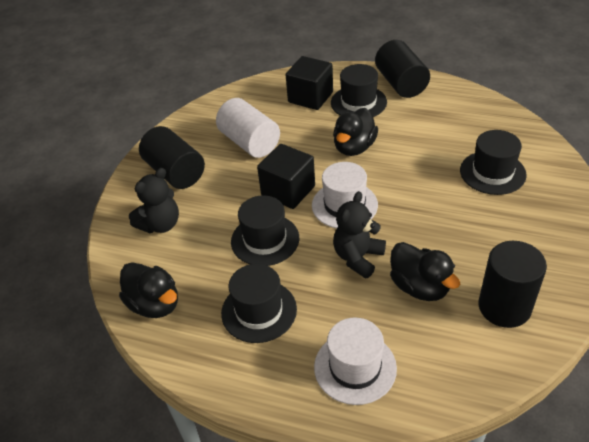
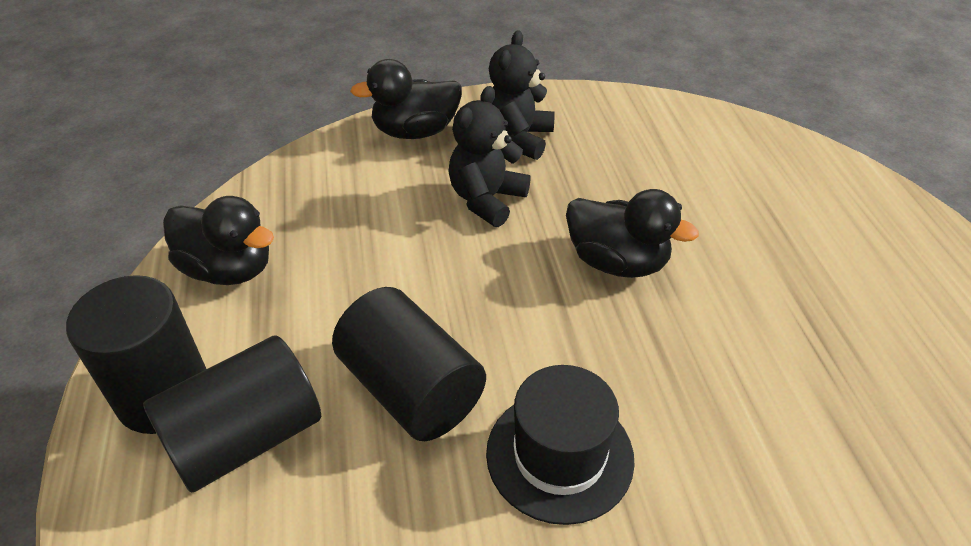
black cube: [257,144,315,209] [286,56,333,110] = 2 -> none = 0
black hat: [221,264,297,343] [231,195,299,266] [331,64,387,117] [460,130,527,195] = 4 -> [486,365,635,525] = 1
white cylinder: [216,98,280,158] = 1 -> none = 0
white hat: [312,162,378,228] [314,317,397,405] = 2 -> none = 0

